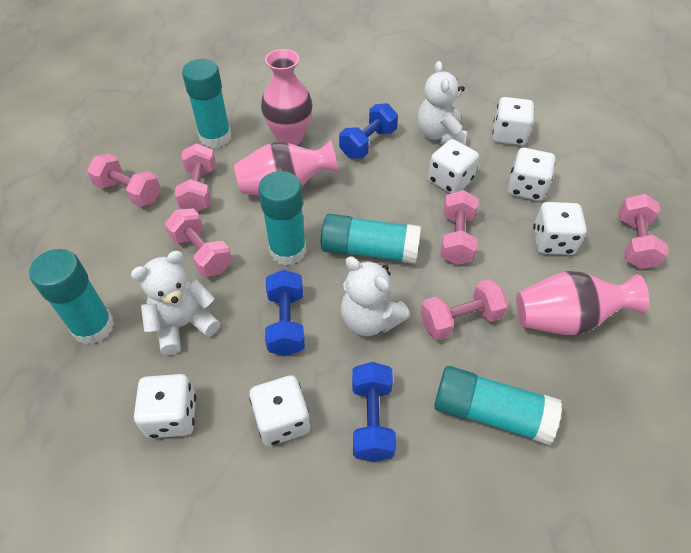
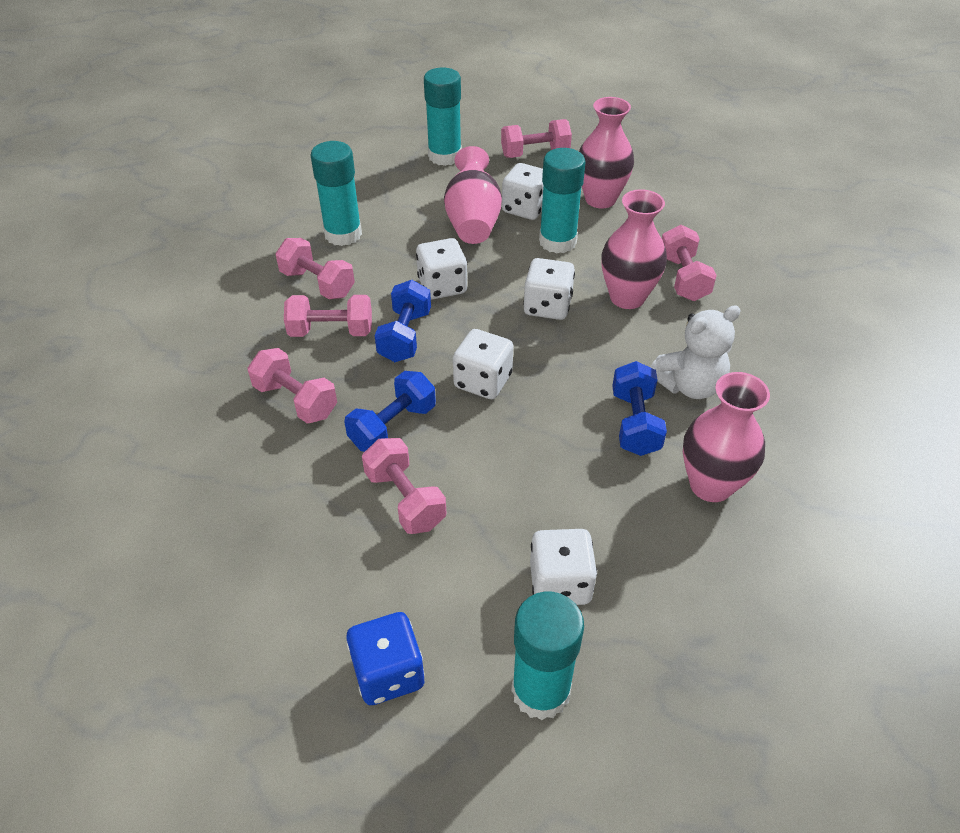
blue dice: none = 0 -> [346,612,425,705] = 1
pink vase: [234,140,338,195] [261,49,312,145] [516,271,649,335] = 3 -> [444,146,502,244] [579,97,634,208] [601,189,667,309] [683,372,770,502] = 4
turquoise glue stick: [29,249,114,345] [182,59,231,148] [258,171,306,266] [321,214,421,264] [434,366,562,445] = 5 -> [310,141,362,246] [424,68,462,166] [511,592,584,720] [539,148,586,254] = 4
white dice: [134,374,196,438] [249,375,310,446] [428,139,479,193] [492,97,534,146] [508,148,556,201] [533,202,587,255] = 6 -> [416,238,467,299] [453,329,513,399] [502,163,543,220] [523,258,575,320] [530,529,597,605] = 5
white teddy bear: [131,251,220,355] [341,257,410,336] [417,61,467,145] = 3 -> [650,305,741,399] = 1

